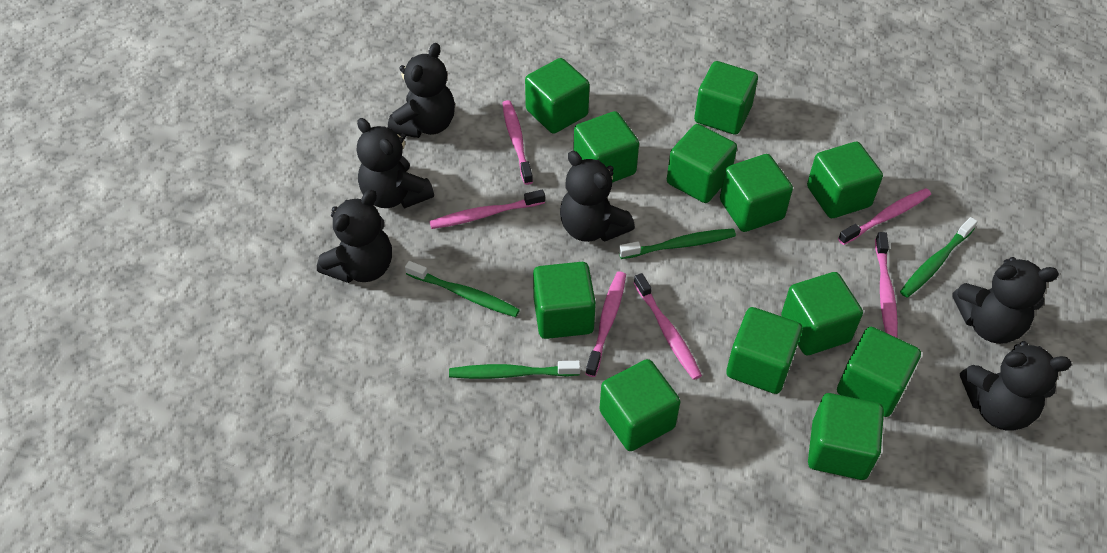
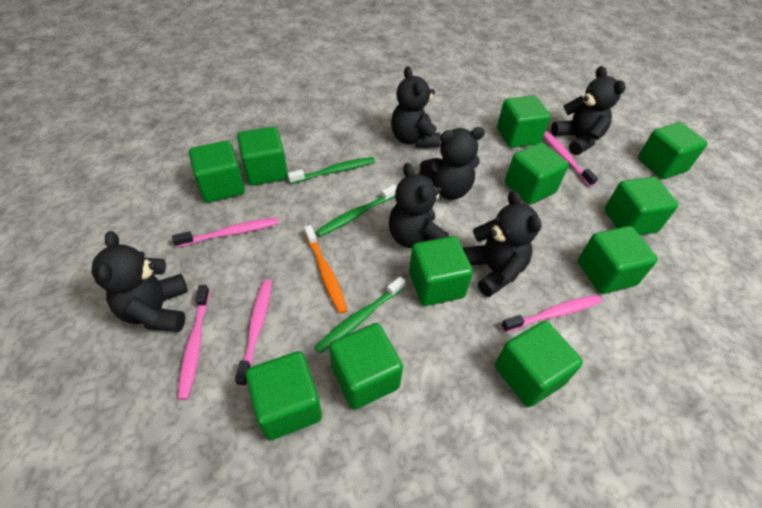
green cube: [525,58,590,134] [533,262,596,339] [573,111,639,183] [599,359,680,451] [667,124,737,203] [694,61,758,135] [720,154,793,232] [726,307,802,394] [781,272,863,355] [807,142,883,218] [808,393,884,480] [837,327,921,417] = 12 -> [189,141,245,203] [237,127,288,186] [245,351,322,440] [329,323,403,410] [409,236,473,306] [495,321,583,407] [497,95,551,148] [505,143,569,204] [578,226,658,294] [604,177,679,235] [638,122,708,179] = 11
green toothbrush: [405,261,520,317] [449,361,581,379] [619,229,736,259] [900,217,978,298] = 4 -> [287,157,375,184] [314,277,406,354] [316,185,397,237] = 3
orange toothbrush: none = 0 -> [304,225,348,314] = 1
pink toothbrush: [429,190,545,229] [502,100,533,185] [585,272,626,377] [634,273,702,380] [838,188,931,245] [875,232,898,338] = 6 -> [172,218,279,247] [178,285,210,400] [235,279,272,386] [501,295,602,332] [544,131,598,187] = 5

